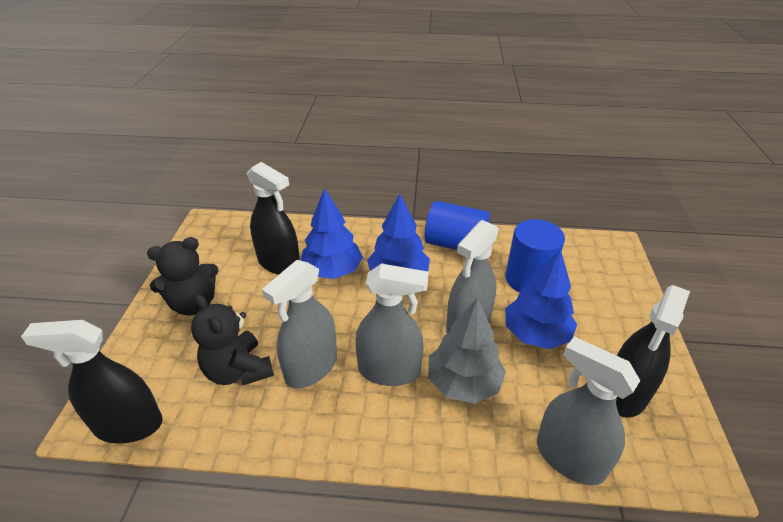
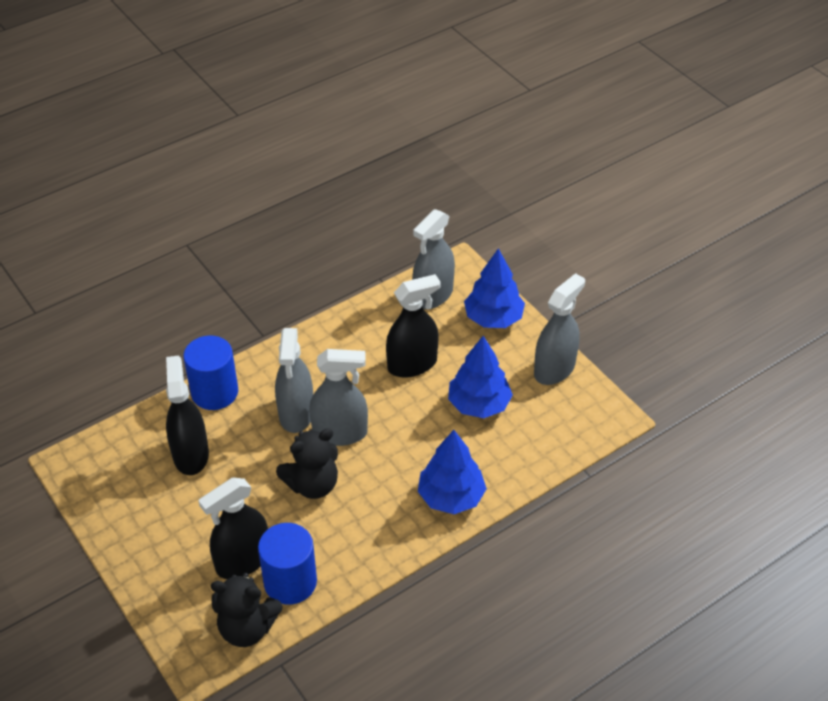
grey tree: [428,297,506,404] = 1 -> none = 0

